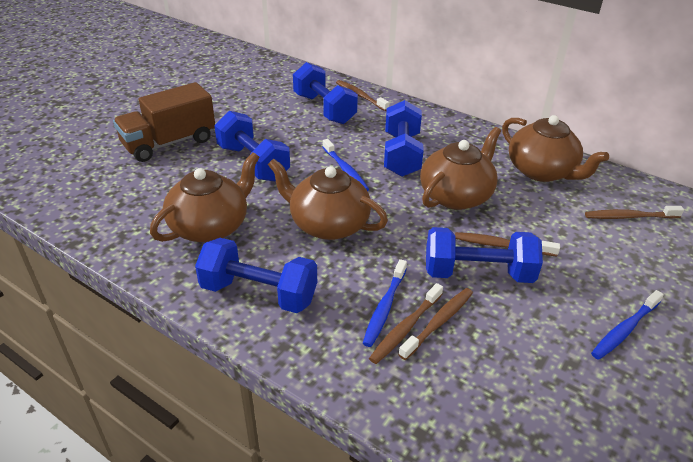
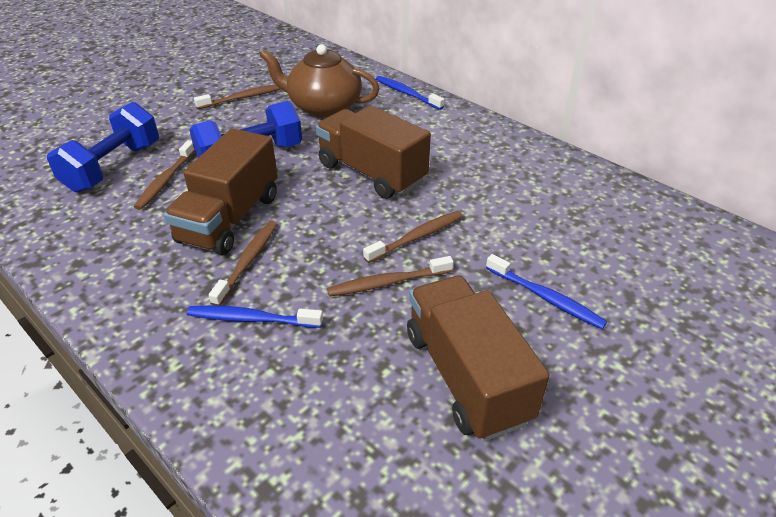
blue dumbbell: [195,238,317,313] [214,111,290,181] [293,62,358,124] [384,100,424,177] [426,227,543,283] = 5 -> [47,102,159,193] [189,101,302,158] = 2
brown teapot: [150,152,260,242] [268,159,388,240] [420,127,501,210] [502,115,609,182] = 4 -> [260,44,380,117] = 1
brown truck: [113,82,215,162] = 1 -> [164,128,278,255] [316,105,431,199] [407,275,550,441] = 3

